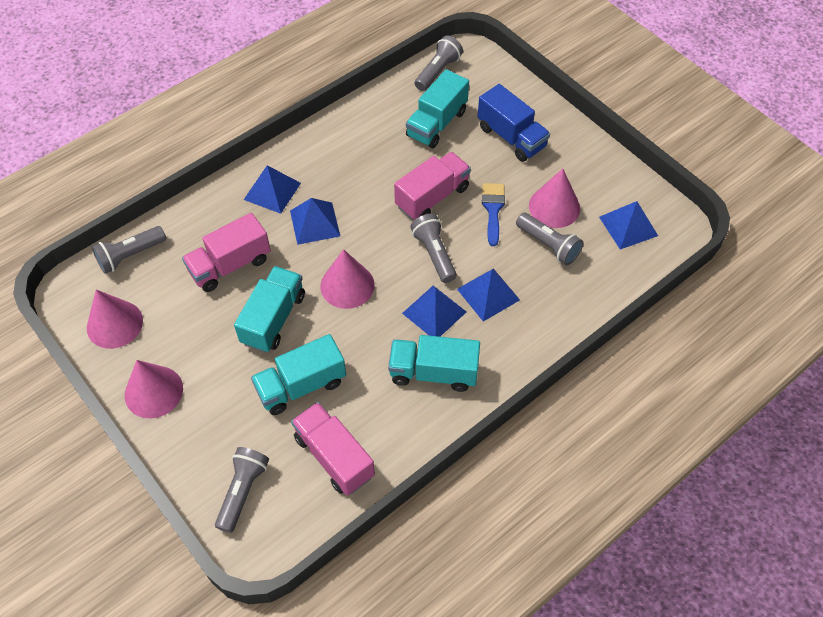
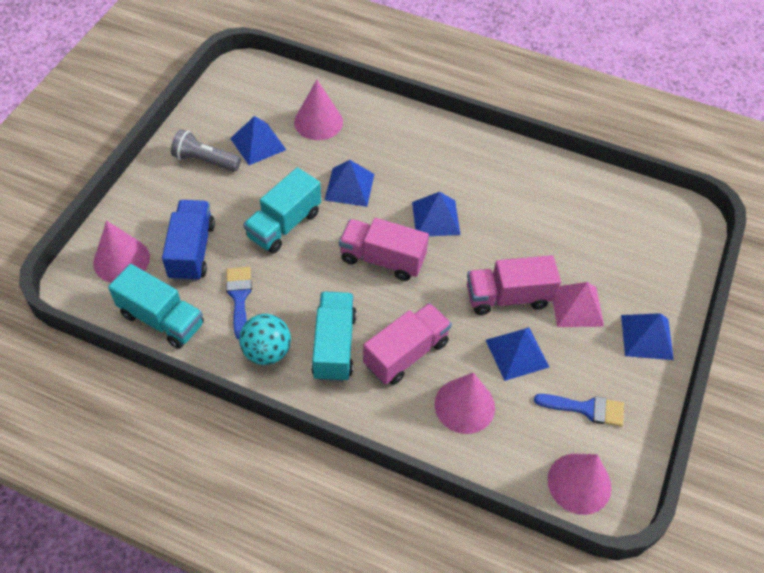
blue brush: [482,183,505,246] = 1 -> [226,267,252,340] [534,394,624,427] = 2
grey flashlight: [92,226,166,274] [215,447,269,533] [410,214,457,283] [414,35,463,91] [516,213,583,265] = 5 -> [171,129,241,171] = 1
pink pyramid: none = 0 -> [553,282,604,327] = 1
turquoise ball: none = 0 -> [239,314,291,365] = 1
turquoise truck: [234,266,305,353] [251,334,346,415] [388,335,480,392] [406,69,469,148] = 4 -> [108,264,204,349] [243,167,321,254] [311,292,357,382] = 3

